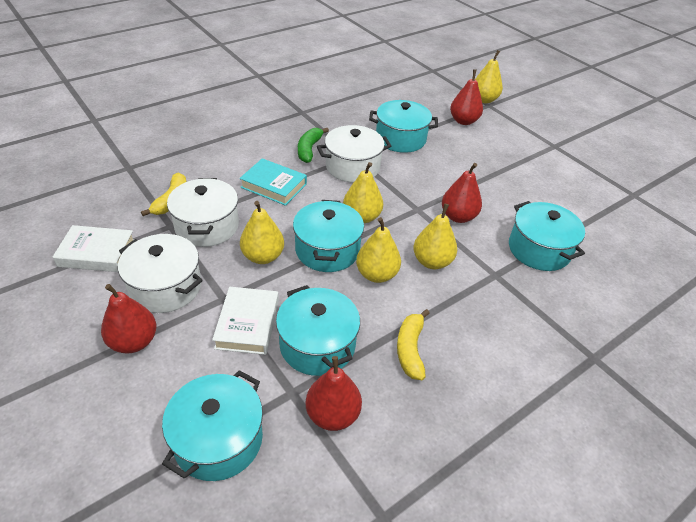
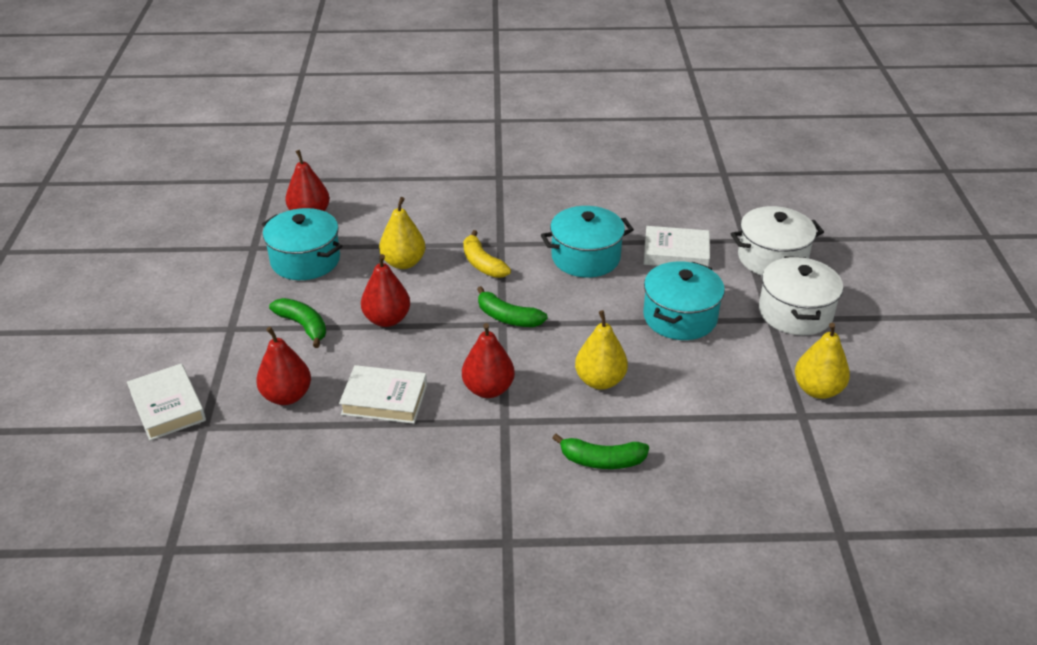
green banana: [298,128,329,163] = 1 -> [269,298,326,348] [477,286,548,327] [552,434,649,469] = 3
turquoise book: [240,158,307,206] = 1 -> none = 0
turquoise pot: [162,370,263,481] [276,285,360,376] [293,200,364,272] [369,100,438,153] [509,201,585,271] = 5 -> [262,208,342,280] [541,206,634,278] [643,261,725,340] = 3
white book: [53,225,135,272] [212,287,279,355] = 2 -> [127,363,206,441] [339,365,427,424] [644,226,710,267] = 3
white pot: [118,234,203,313] [167,178,239,247] [317,125,391,183] = 3 -> [731,206,824,275] [759,256,843,335] = 2
yellow banana: [141,173,186,216] [397,309,430,380] = 2 -> [463,230,511,278] = 1
yellow pear: [240,201,284,264] [343,162,383,223] [356,217,401,283] [413,204,457,269] [475,50,503,103] = 5 -> [379,197,425,269] [575,310,628,390] [795,323,850,399] = 3

